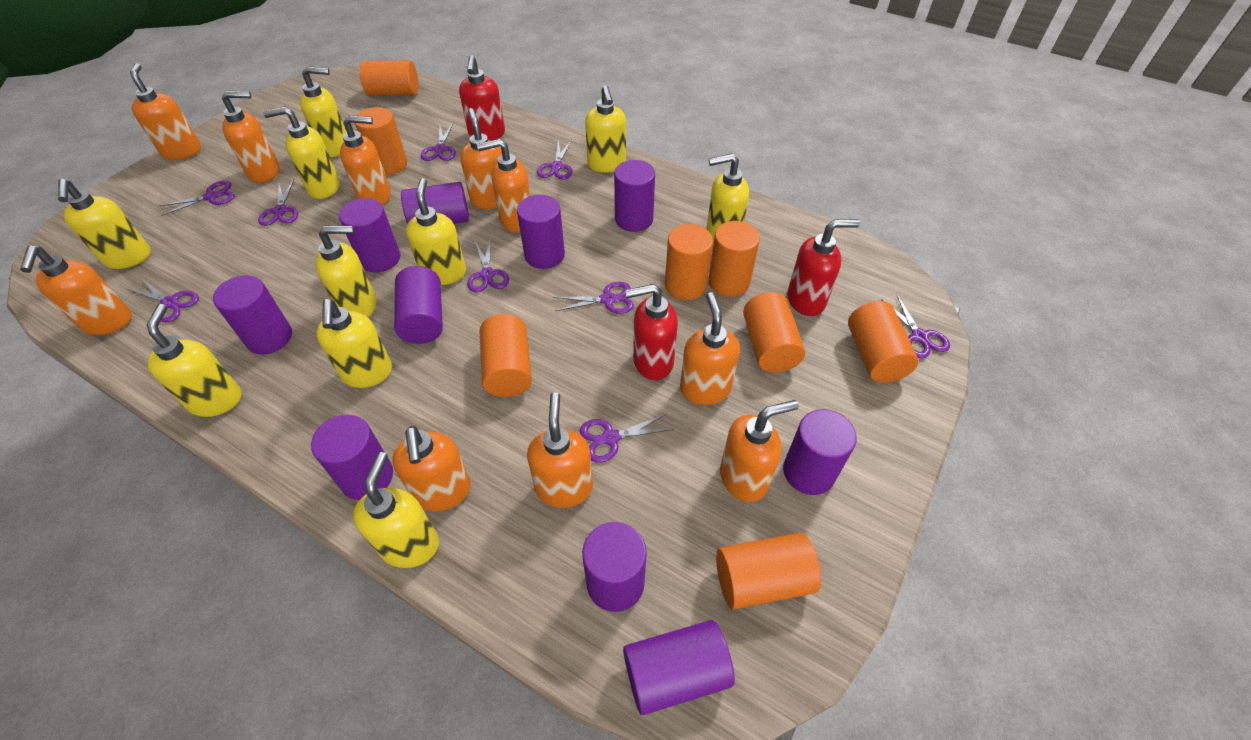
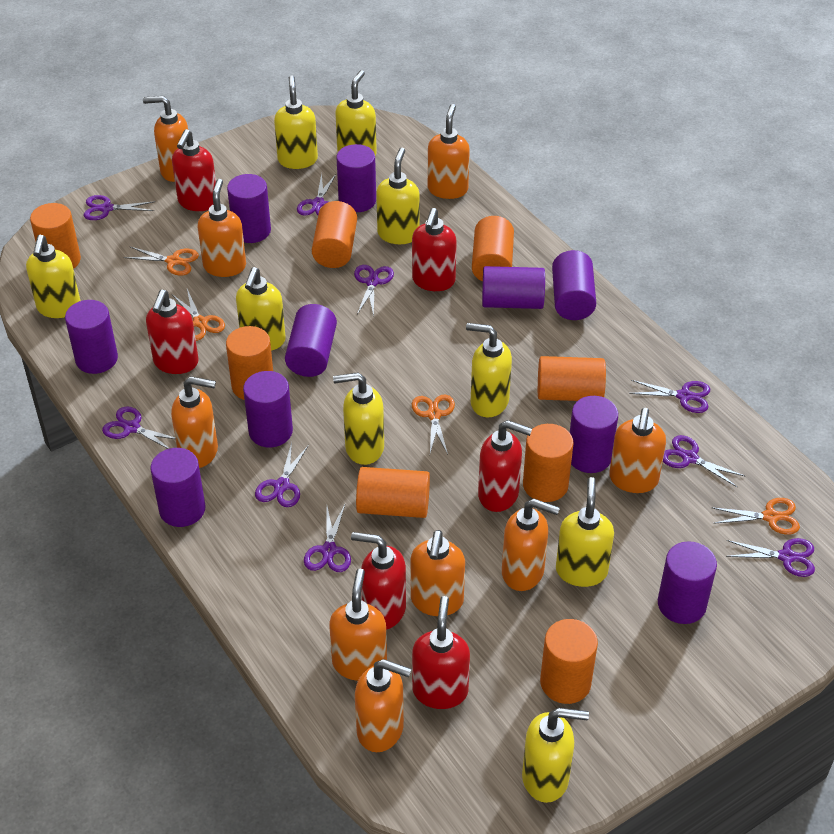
orange scissors: none = 0 -> [124,246,199,276] [172,289,225,341] [412,395,455,454] [711,498,800,535] = 4
orange soap dispenser: [20,246,132,335] [130,63,201,160] [222,91,280,183] [340,115,391,206] [392,426,471,512] [460,108,502,209] [477,139,531,233] [527,392,593,508] [680,292,740,405] [720,400,798,502] = 10 -> [143,96,188,182] [171,376,218,468] [198,179,246,277] [329,568,387,681] [355,659,411,752] [411,530,465,616] [428,104,470,199] [502,499,560,591] [609,408,666,493] = 9
red soap dispenser: [459,55,505,140] [625,284,678,380] [787,219,860,316] = 3 -> [146,290,199,374] [172,129,216,211] [351,532,406,630] [412,208,457,291] [412,596,470,709] [478,420,532,512] = 6
yellow soap dispenser: [58,179,151,269] [147,304,241,417] [263,106,340,199] [300,66,347,157] [316,225,376,317] [316,299,392,388] [353,452,439,568] [406,178,466,285] [585,85,626,173] [707,153,749,243] = 10 -> [26,235,80,318] [236,267,286,351] [274,75,318,169] [333,372,384,465] [335,70,377,156] [376,148,420,244] [466,323,512,417] [522,708,589,803] [556,477,614,587] = 9

